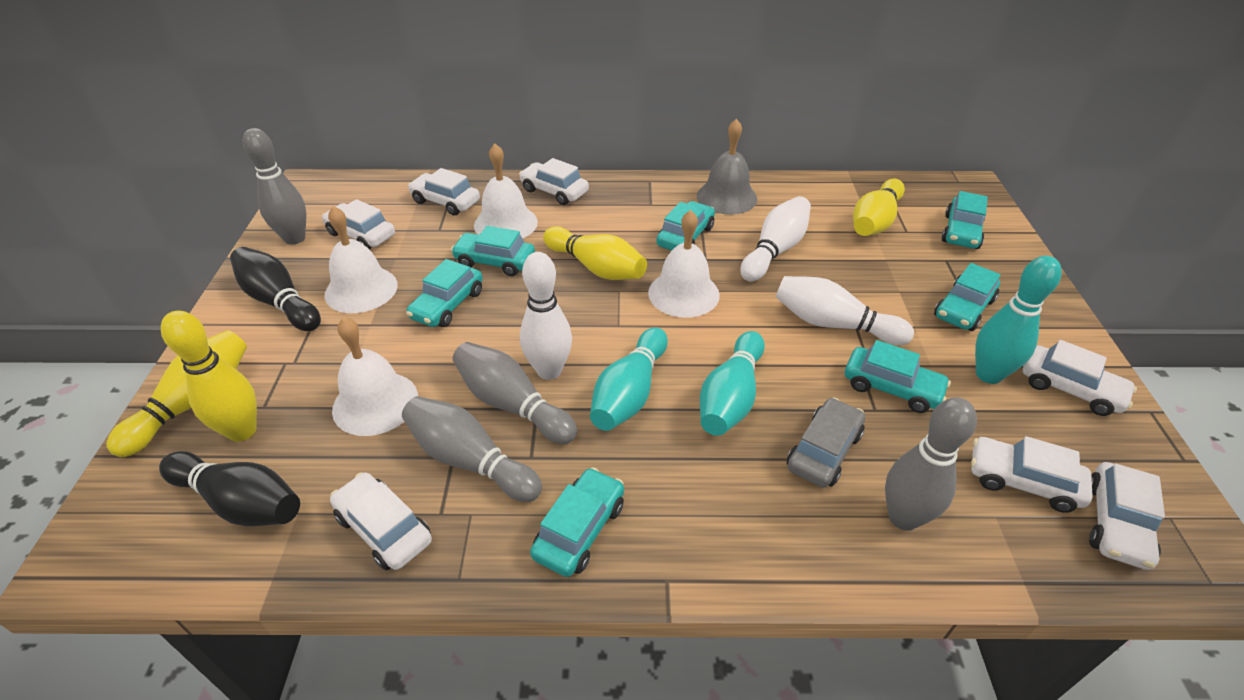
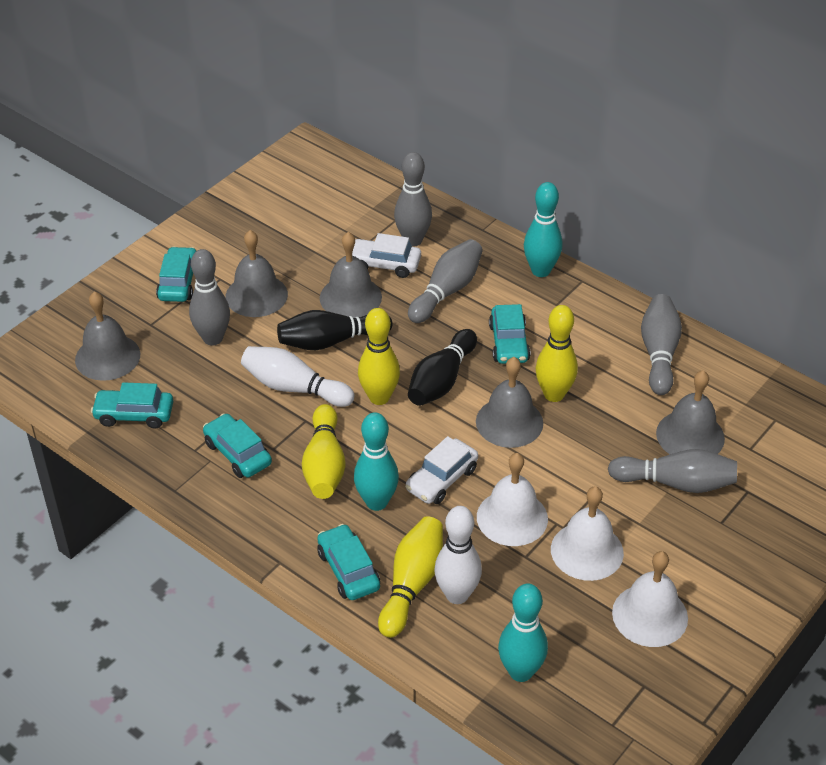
grey bell: [697,119,757,215] = 1 -> [75,291,140,381] [226,230,288,317] [320,232,382,318] [476,357,543,448] [656,370,725,454] = 5
grey bowling pin: [243,128,306,245] [402,396,542,502] [452,342,577,444] [885,397,977,531] = 4 -> [189,249,230,345] [394,152,432,247] [408,239,483,323] [608,449,737,493] [641,294,682,395] = 5
grey car: [787,397,865,488] = 1 -> none = 0
turquoise car: [406,259,483,327] [451,226,535,276] [530,467,624,577] [656,201,715,251] [845,340,951,413] [934,263,1001,331] [942,191,988,249] = 7 -> [91,382,173,428] [156,247,196,302] [203,413,272,478] [317,524,380,600] [489,304,530,364] = 5
white bell: [324,206,398,313] [332,317,418,436] [474,144,538,239] [648,210,720,318] = 4 -> [477,453,548,546] [551,486,624,581] [612,551,688,647] = 3
white bowling pin: [520,252,572,380] [740,196,811,282] [776,276,914,345] = 3 -> [241,346,354,407] [434,506,482,604] = 2
white car: [322,199,395,250] [330,472,432,570] [408,168,480,216] [519,158,589,205] [971,436,1093,513] [1023,340,1137,416] [1089,462,1165,570] = 7 -> [352,233,421,278] [405,436,478,504] = 2

